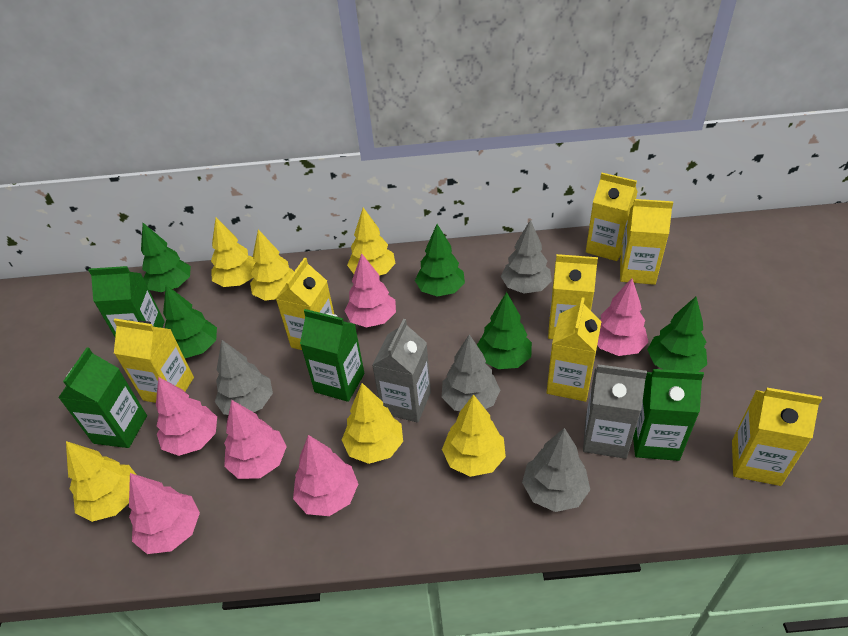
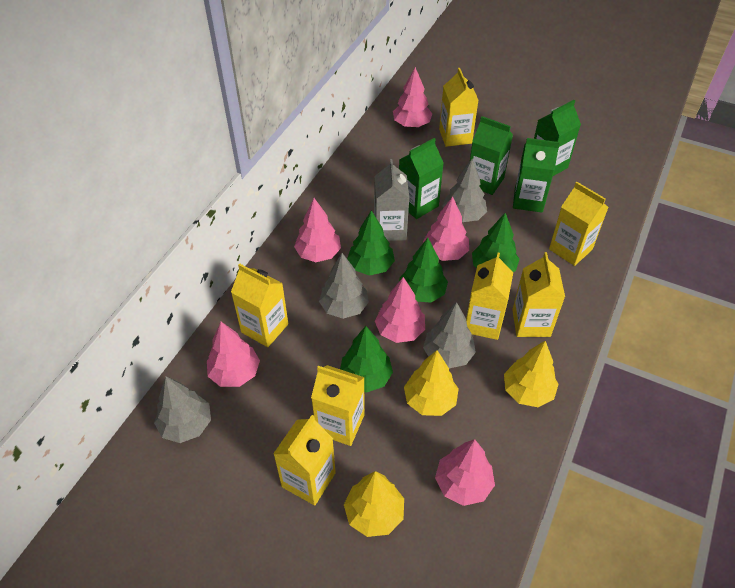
green tree: [141,223,191,292] [163,285,217,358] [415,224,465,296] [477,292,532,369] [647,297,707,372] = 5 -> [340,326,393,393] [347,210,395,276] [399,238,448,303] [472,213,520,272] = 4
grey carton: [372,319,431,423] [583,364,647,459] = 2 -> [374,159,409,241] = 1
yellow tree: [66,441,137,522] [211,218,255,287] [250,229,294,301] [342,383,403,464] [347,207,396,276] [442,394,506,477] = 6 -> [344,471,404,537] [404,350,459,416] [504,341,559,407] = 3

